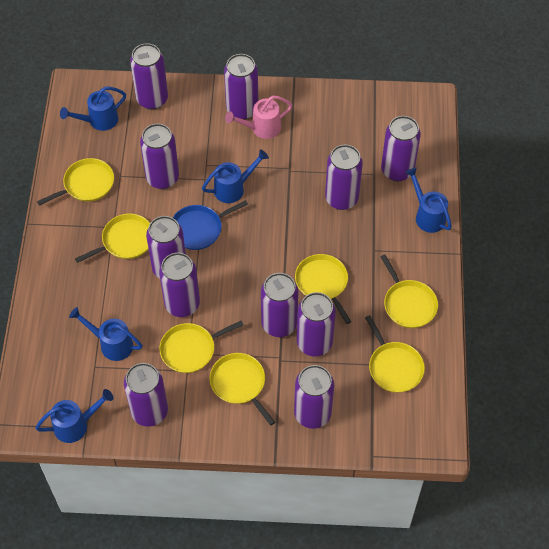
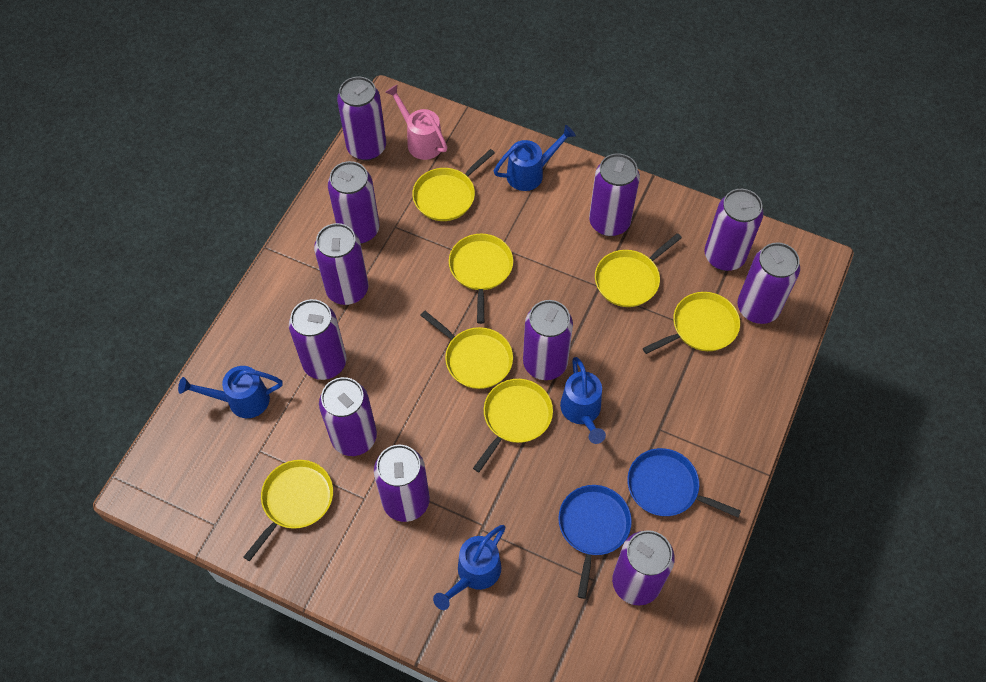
blue pan: [173,200,248,250] = 1 -> [558,485,632,599] [627,448,741,517] = 2
blue watering can: [35,389,114,443] [60,87,126,131] [69,307,143,361] [202,149,269,203] [405,167,452,233] = 5 -> [178,366,283,418] [433,525,506,610] [494,125,576,191] [560,357,606,444] = 4

